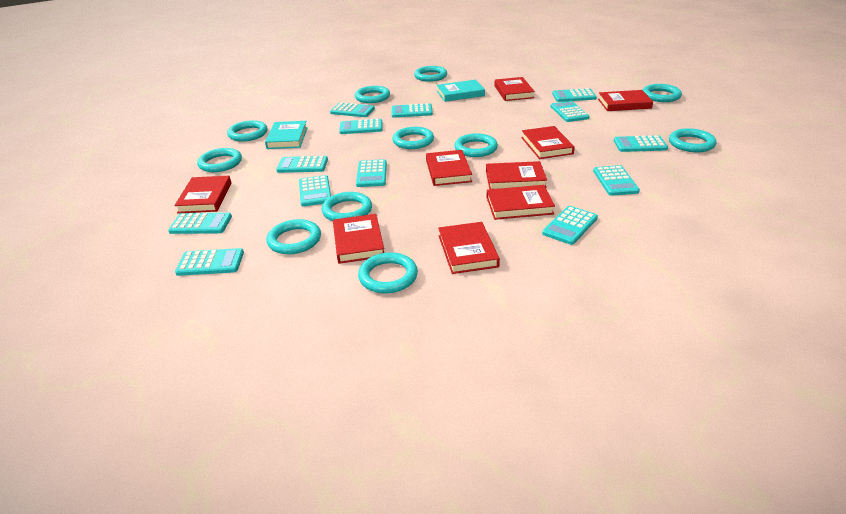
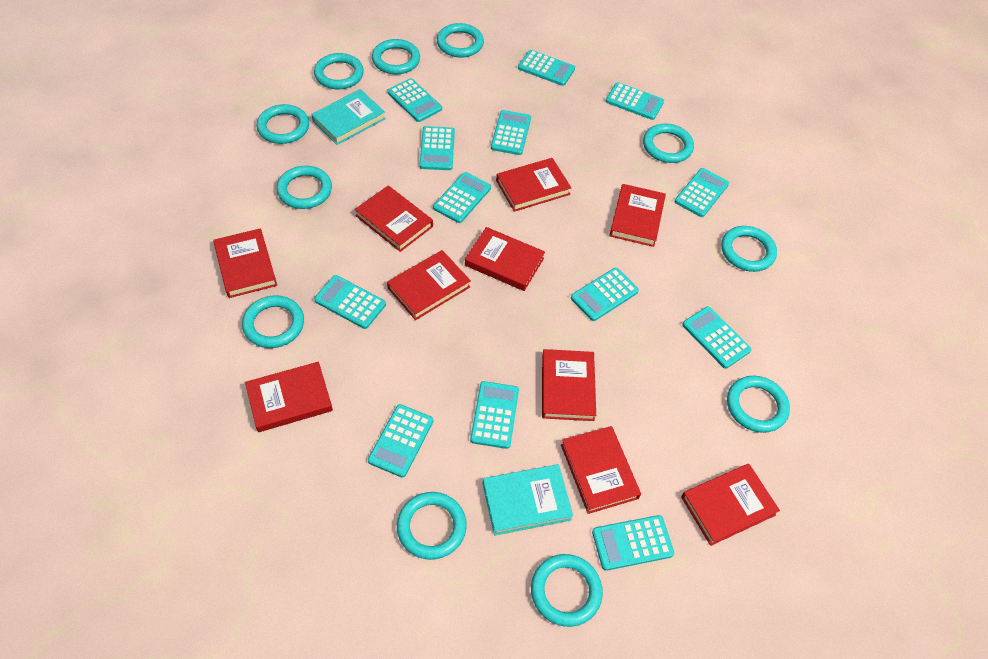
red book: [174,176,232,213] [333,214,384,264] [426,150,472,186] [438,222,500,274] [486,161,547,189] [487,185,555,220] [495,77,535,101] [521,126,575,159] [598,90,653,111] = 9 -> [213,228,277,298] [245,362,333,432] [355,185,433,252] [387,250,471,320] [465,227,545,291] [496,158,571,212] [542,349,596,421] [561,426,641,514] [609,184,666,247] [681,464,780,546] = 10

